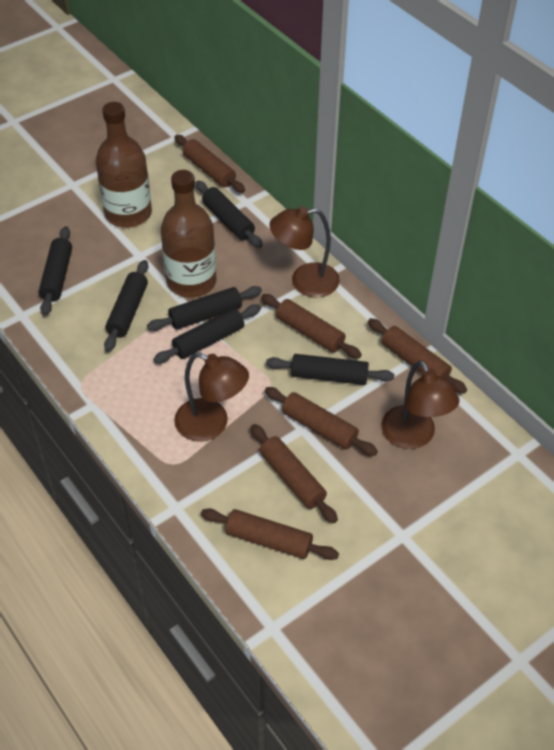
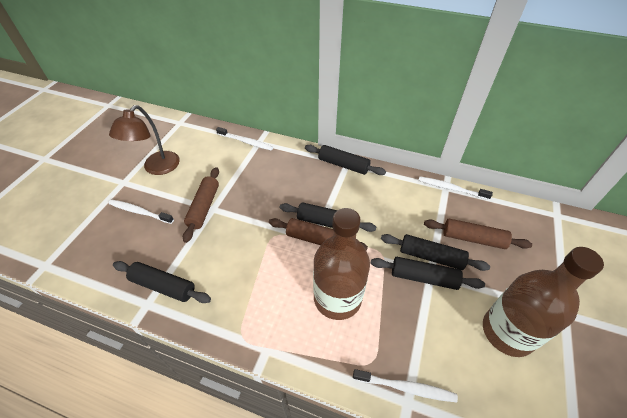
black rolling pin: [38,226,72,315] [104,260,148,352] [147,286,262,331] [153,304,261,364] [195,181,263,248] [266,354,394,385] = 6 -> [113,261,211,303] [279,202,376,232] [305,145,386,175] [370,257,485,290] [381,234,490,271] = 5
brown lamp: [174,352,249,442] [269,206,340,297] [381,360,459,449] = 3 -> [109,105,180,175] = 1
brown rolling pin: [175,135,245,193] [201,508,339,560] [251,424,338,523] [261,294,362,359] [264,387,378,456] [368,318,467,394] = 6 -> [183,167,219,243] [269,218,368,251] [424,219,532,249] = 3
white toothbrush: none = 0 -> [108,199,174,224] [216,127,273,150] [353,369,458,402] [418,176,493,200] = 4

